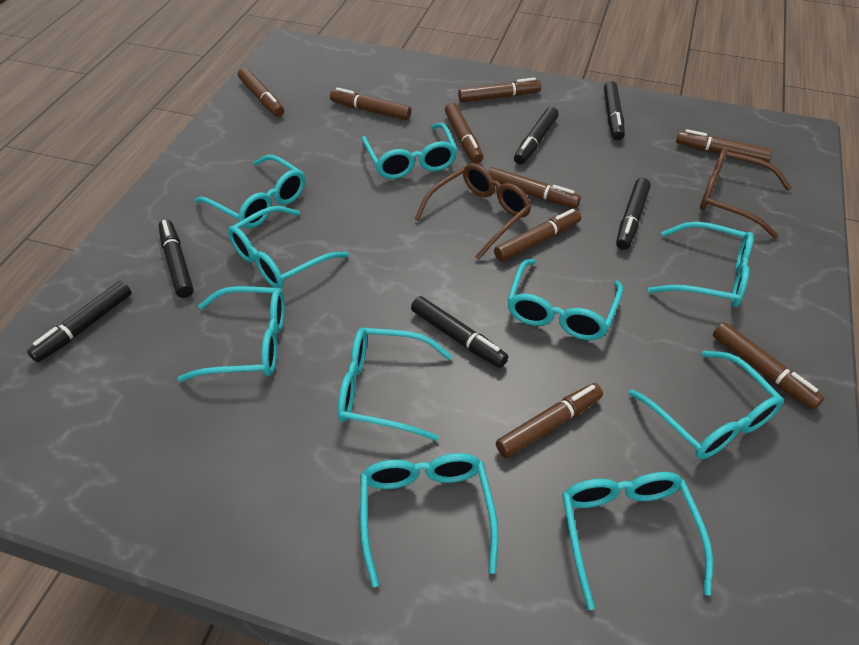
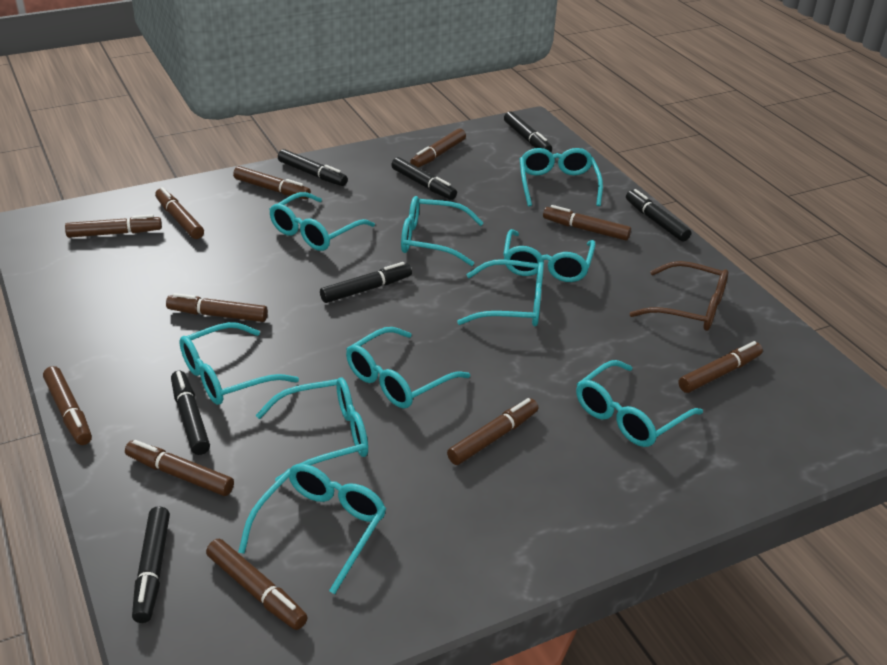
black marker: [27,281,132,363] [158,219,194,298] [411,296,508,368] [514,107,559,165] [604,81,625,140] [616,178,651,250] = 6 -> [132,506,170,623] [171,371,210,455] [278,149,348,186] [320,262,412,303] [391,157,457,200] [504,111,552,152] [626,189,691,242] = 7
brown glasses: [415,163,531,260] [700,148,792,238] = 2 -> [629,261,728,331] = 1
brown marker: [238,67,284,117] [330,87,411,120] [445,103,483,163] [458,77,541,103] [488,167,581,208] [494,209,581,262] [496,383,603,458] [676,129,773,163] [713,322,824,409] = 9 -> [43,366,92,445] [65,214,162,238] [125,440,234,496] [155,187,204,239] [166,293,268,322] [206,539,308,630] [233,166,311,199] [410,128,466,168] [447,398,538,465] [543,205,631,241] [678,341,763,393] = 11

